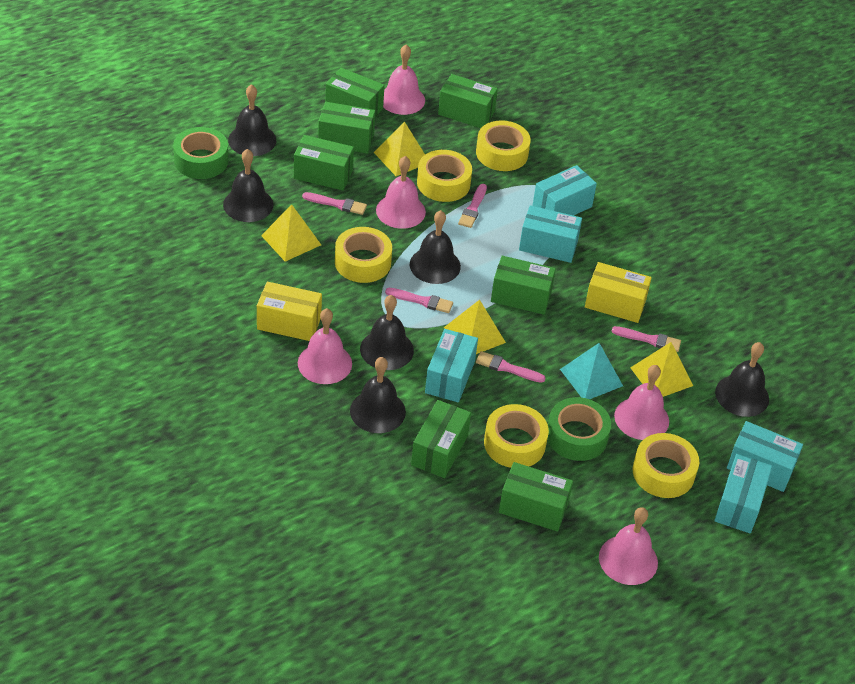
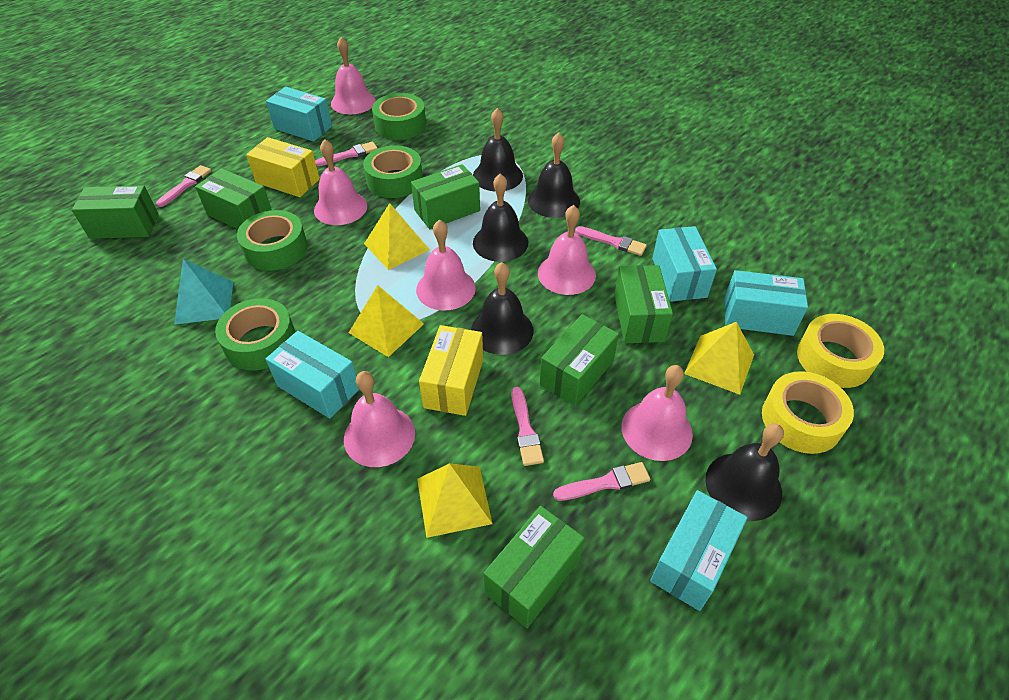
black bell: [223,149,273,222] [228,84,276,156] [350,357,406,433] [360,295,414,370] [410,210,461,284] [715,342,769,417] = 6 -> [471,262,533,355] [473,108,523,192] [473,174,528,262] [528,132,580,218] [705,423,784,521] = 5
green box: [294,135,354,190] [318,102,375,154] [325,68,385,117] [411,400,471,478] [438,74,498,128] [491,256,556,315] [499,462,573,532] = 7 -> [72,185,159,239] [195,168,272,229] [411,164,480,229] [484,506,585,628] [539,314,619,406] [614,265,673,343] = 6
green tape: [173,127,228,179] [547,397,611,461] = 2 -> [215,298,295,370] [237,210,308,271] [363,145,423,198] [372,93,426,140] = 4
pink bell: [298,308,352,384] [376,156,426,229] [383,45,425,115] [599,507,658,585] [614,365,669,440] = 5 -> [314,139,367,225] [331,37,376,114] [344,371,415,467] [416,220,476,311] [538,205,596,295] [621,365,693,461] = 6
yellow tape: [335,227,392,283] [417,150,472,202] [476,120,531,171] [484,404,549,468] [633,433,699,498] = 5 -> [762,371,854,454] [797,314,884,388] = 2

